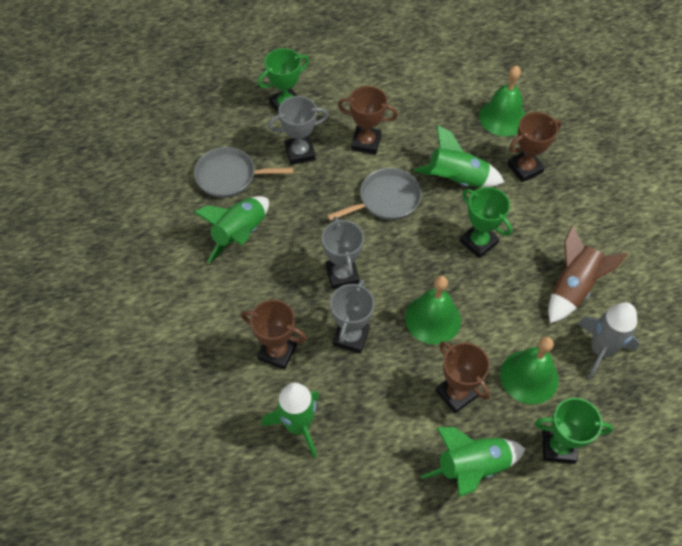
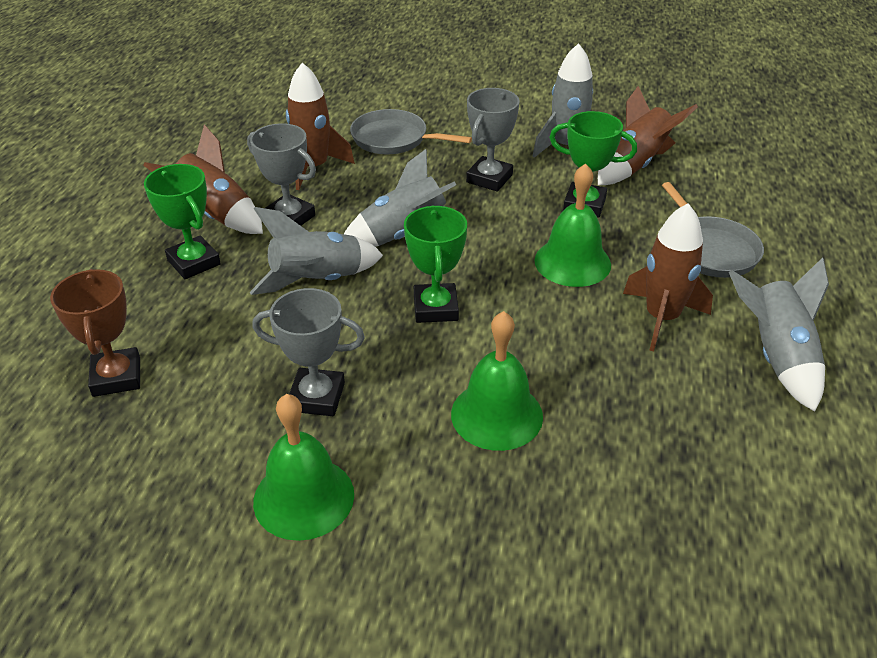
brown rocket: [548,225,628,323] = 1 -> [143,125,263,234] [286,62,355,190] [598,86,698,185] [623,203,713,352] = 4
brown trophy: [241,300,307,370] [338,86,398,155] [436,341,490,414] [507,112,562,182] = 4 -> [50,269,140,397] = 1
green rocket: [194,196,269,263] [261,383,319,458] [414,125,504,187] [421,427,525,497] = 4 -> none = 0
grey rocket: [578,302,639,379] = 1 -> [250,207,383,295] [344,149,456,247] [533,43,593,158] [729,257,829,412] = 4

